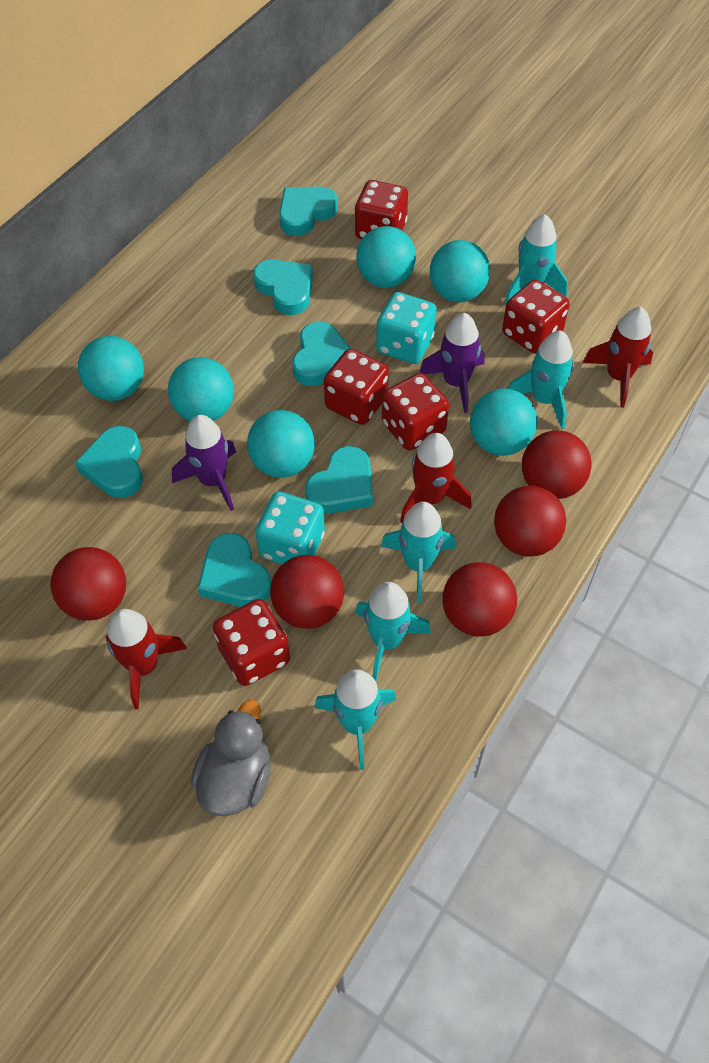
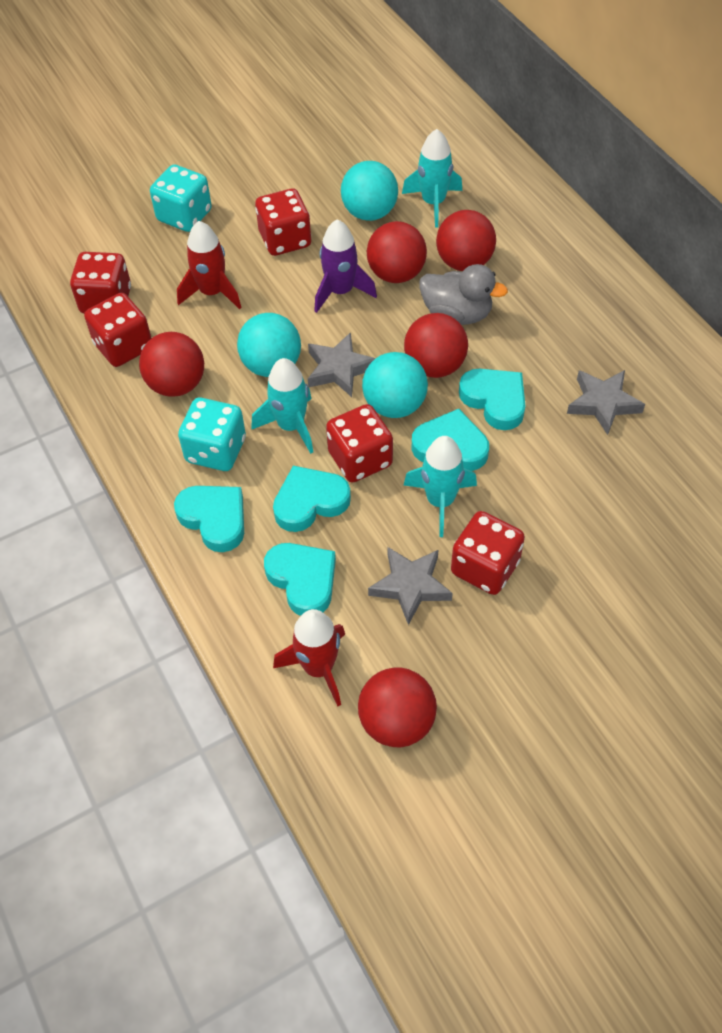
grey star: none = 0 -> [308,332,376,397] [368,547,453,625] [567,370,645,435] = 3
purple rocket: [172,415,236,511] [419,313,485,413] = 2 -> [314,219,377,313] = 1
red rocket: [105,609,187,709] [400,433,472,523] [583,307,653,408] = 3 -> [177,221,242,309] [273,609,345,707] = 2
turquoise ball: [78,336,144,401] [168,357,234,421] [247,410,315,478] [356,226,416,288] [430,240,490,302] [470,388,537,456] = 6 -> [237,313,301,377] [341,161,398,221] [362,352,428,418] = 3
turquoise heart: [75,426,143,498] [198,533,271,607] [253,259,313,315] [279,186,338,236] [292,322,351,386] [305,446,373,514] = 6 -> [174,486,244,552] [264,543,336,616] [273,466,351,532] [411,409,489,471] [459,369,525,430] = 5
turquoise rocket: [314,669,396,770] [355,582,431,681] [381,502,456,603] [505,214,568,305] [508,330,574,429] = 5 -> [251,358,313,454] [402,129,462,228] [404,436,477,537] = 3

